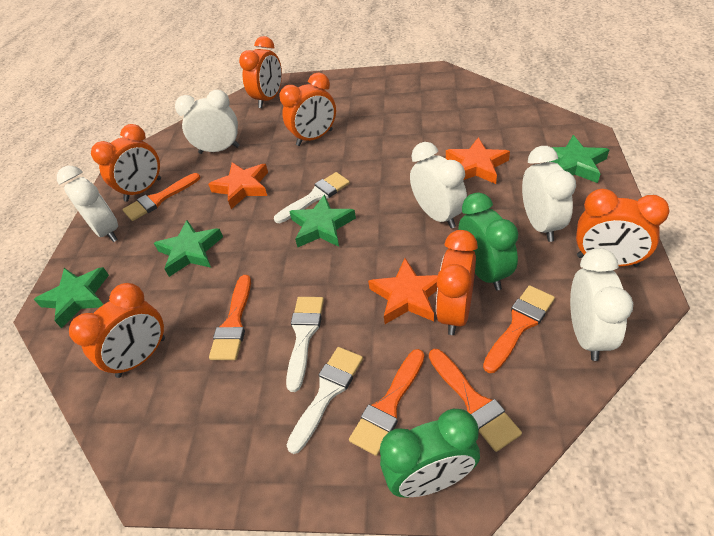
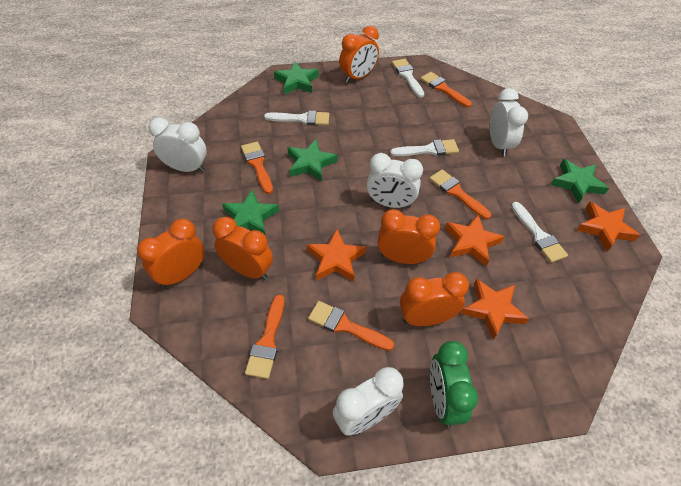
green clock: [380,409,480,498] [458,193,518,290] = 2 -> [430,341,478,427] = 1
orange clock: [69,283,165,378] [91,124,161,202] [239,36,282,108] [279,72,336,146] [436,230,478,335] [576,189,670,267] = 6 -> [137,219,205,288] [213,217,273,280] [339,26,379,83] [378,209,440,264] [400,272,469,326] = 5
orange star: [208,162,268,209] [368,258,438,324] [446,137,510,184] = 3 -> [307,229,366,282] [445,214,505,267] [461,279,529,340] [577,202,640,252] = 4
white brush: [274,172,350,223] [286,297,324,392] [287,347,363,454] = 3 -> [264,110,330,125] [390,139,459,156] [392,59,424,98] [511,202,568,263] = 4
white clock: [57,166,118,242] [175,90,240,154] [410,142,467,228] [522,146,576,242] [570,248,633,361] = 5 -> [149,117,207,172] [333,367,404,436] [367,153,423,208] [489,88,528,156] = 4

